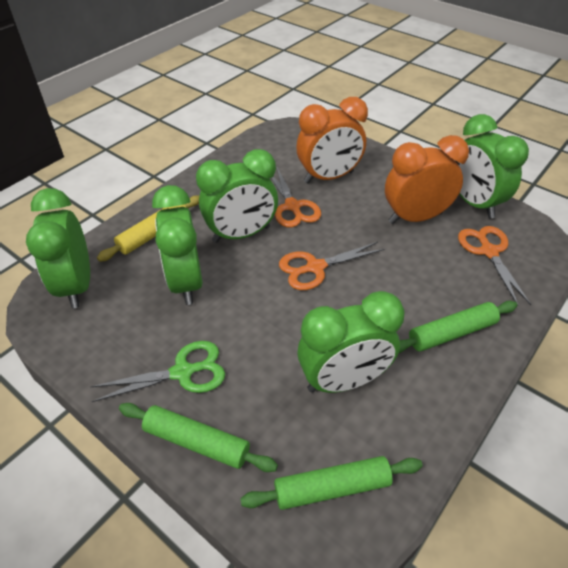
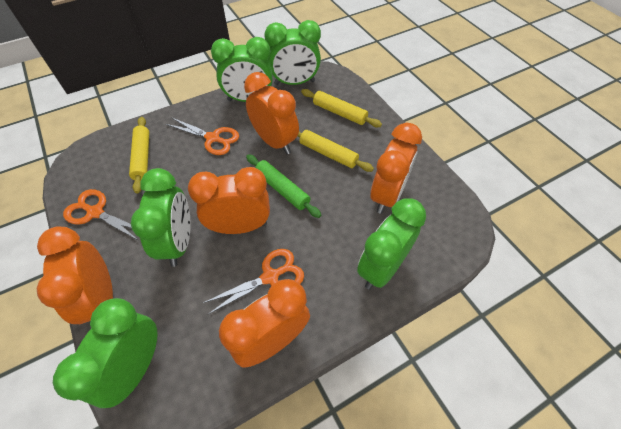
green rolling pin: [119,403,278,472] [240,456,423,510] [399,301,517,353] = 3 -> [246,154,321,218] = 1
green scissors: [90,341,225,402] = 1 -> none = 0
orange clock: [296,97,368,183] [385,135,469,224] = 2 -> [37,226,113,324] [188,167,270,234] [219,279,310,368] [244,72,299,154] [370,122,422,214] = 5
yellow rolling pin: [97,195,199,262] = 1 -> [129,117,149,194] [297,130,374,172] [301,89,382,127] = 3

